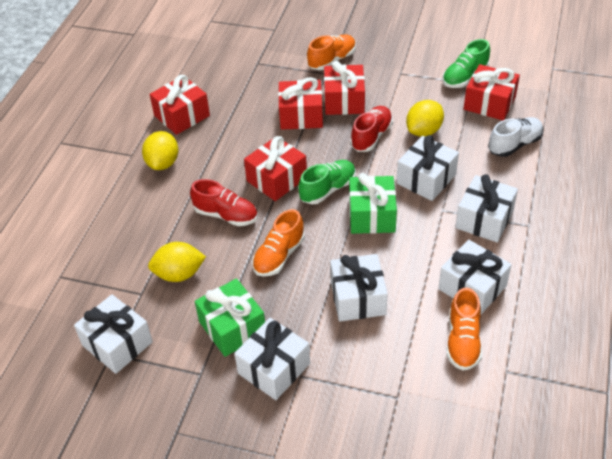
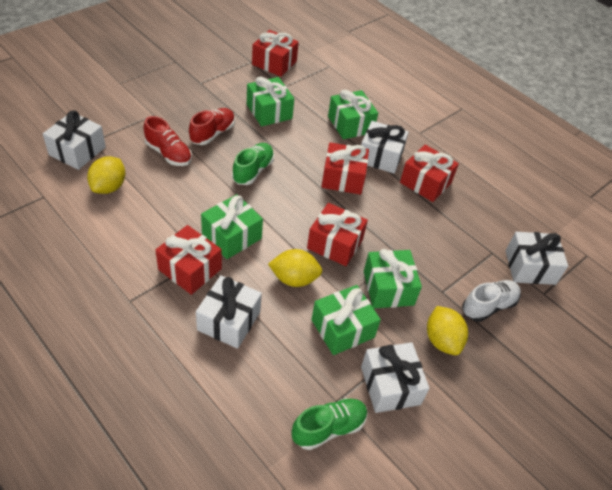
green gift: [195,278,265,357] [349,173,397,234] = 2 -> [201,194,263,259] [247,77,294,127] [311,285,381,355] [328,90,378,139] [364,249,422,308] = 5
orange shoe: [252,209,305,277] [307,34,356,70] [446,287,482,371] = 3 -> none = 0
white gift: [74,294,153,374] [234,318,310,400] [330,254,388,321] [396,135,459,201] [438,240,512,314] [455,174,518,243] = 6 -> [43,110,106,170] [196,275,262,349] [361,121,409,174] [361,342,430,413] [506,232,568,285] = 5

